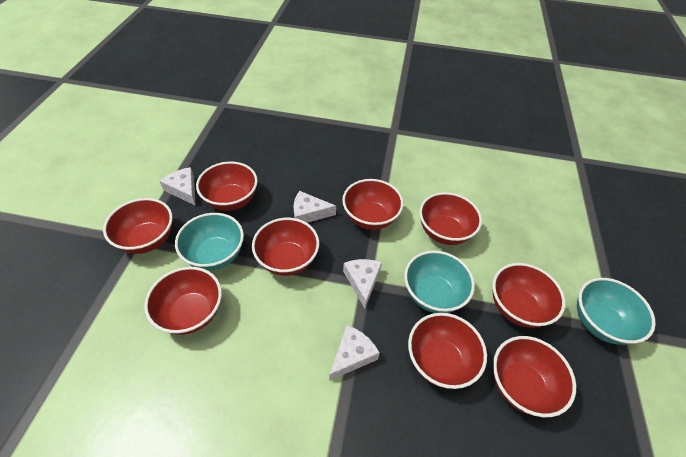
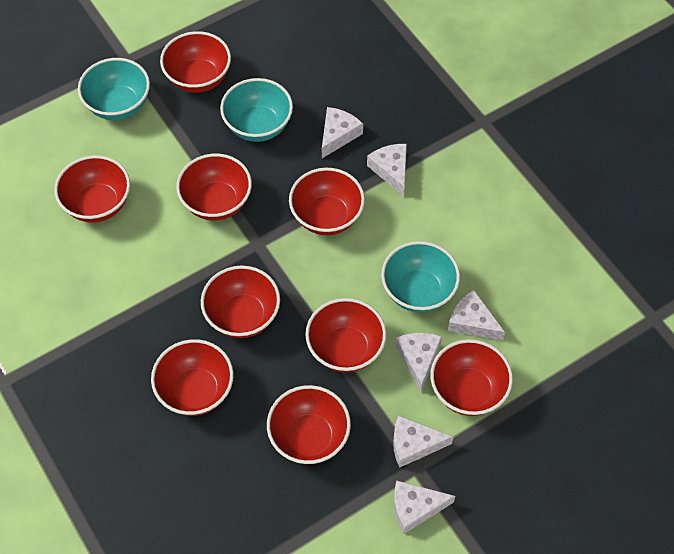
white cheese: [160,167,196,206] [294,191,336,223] [329,325,380,381] [343,259,382,308] = 4 -> [322,107,363,158] [367,144,407,197] [393,415,453,468] [394,480,455,534] [395,333,442,392] [448,289,505,341] = 6

